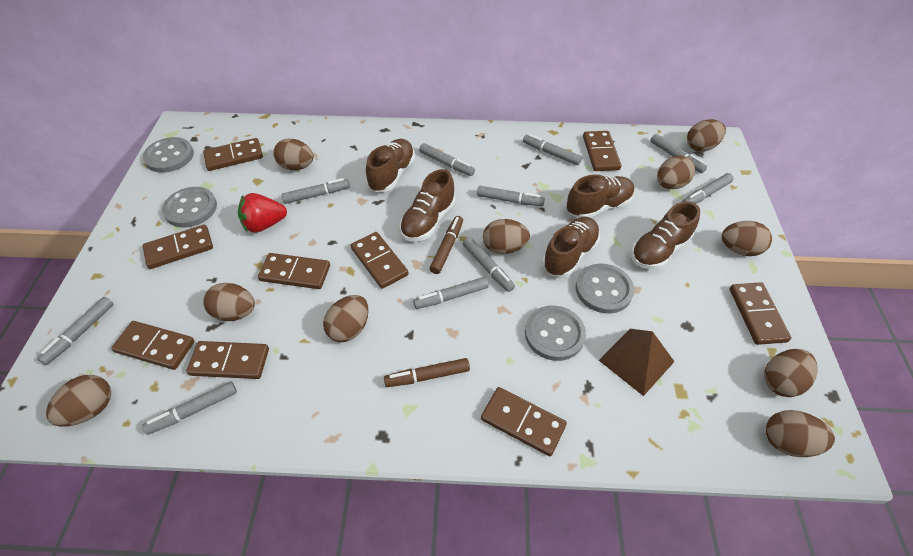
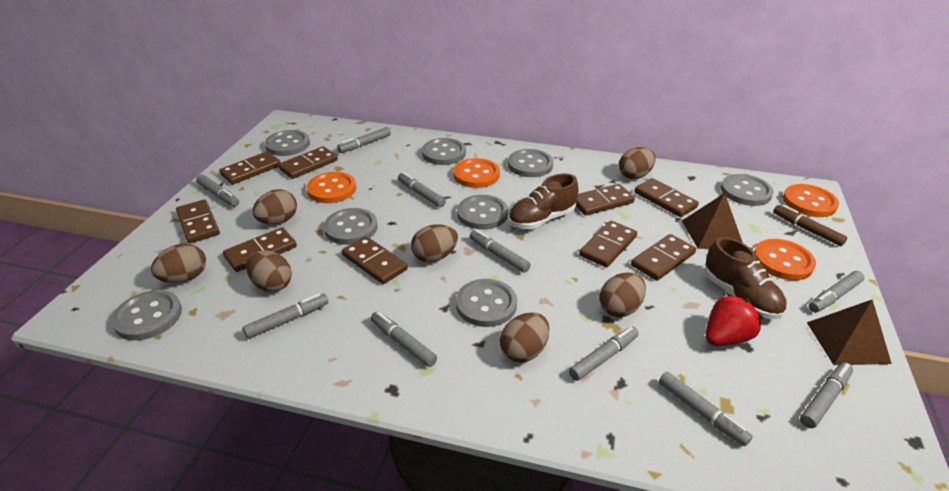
brown egg: [46,375,111,427] [203,283,255,321] [273,138,313,170] [323,295,369,342] [483,219,530,254] [657,155,695,189] [687,119,726,152] [722,221,772,256] [764,349,818,397] [765,410,835,457] = 10 -> [151,243,206,283] [246,250,292,292] [252,189,297,224] [411,224,458,263] [500,312,549,363] [599,272,646,317] [619,147,656,179] = 7
brown marker: [384,358,470,387] [430,216,463,274] = 2 -> [773,204,847,246] = 1
brown pyramid: [599,329,675,396] = 1 -> [682,193,743,249] [807,299,892,365] = 2
brown shoe: [366,139,415,192] [400,169,455,242] [542,217,600,277] [567,174,635,218] [631,201,700,269] = 5 -> [508,174,578,229] [705,237,786,319] = 2
grey button: [143,137,194,173] [162,187,217,228] [525,306,586,361] [576,264,634,314] = 4 -> [111,290,182,340] [265,130,310,156] [324,208,378,245] [422,138,466,165] [456,279,517,327] [457,195,508,229] [508,149,554,177] [721,174,774,206] = 8
orange button: none = 0 -> [307,172,356,203] [453,158,500,188] [754,239,816,280] [783,184,839,217] = 4

